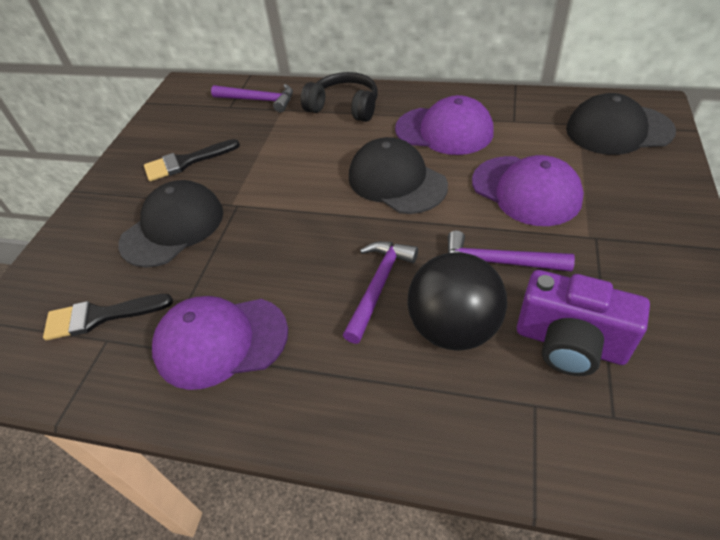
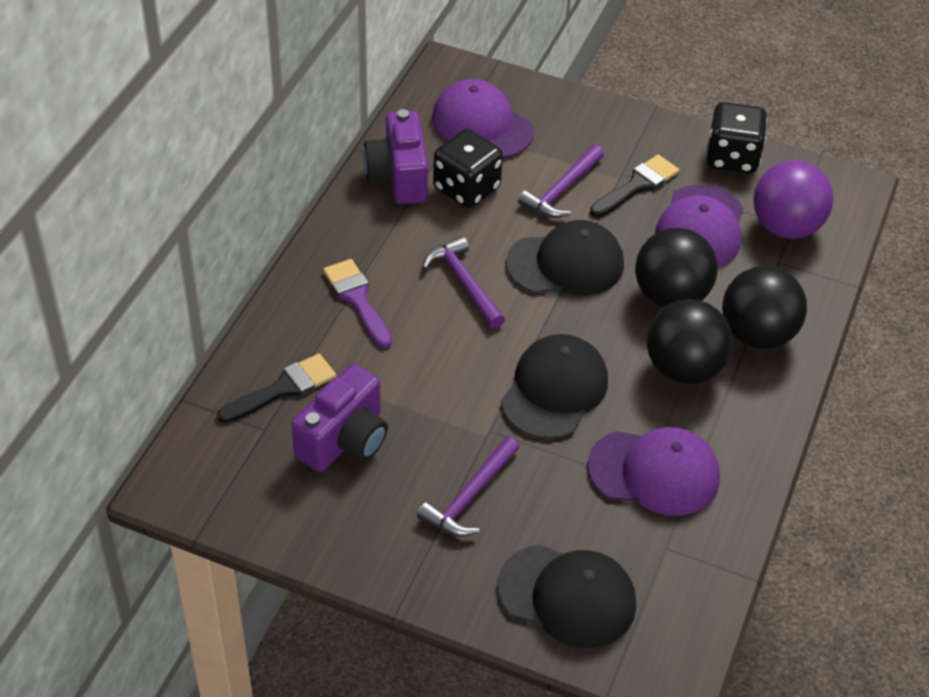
black ball: [408,252,507,351] = 1 -> [635,228,718,307] [647,299,733,384] [722,266,807,349] = 3
black dice: none = 0 -> [433,129,503,208] [707,102,767,174] = 2
black headphones: [301,72,378,122] = 1 -> none = 0
purple ball: none = 0 -> [753,160,833,239] = 1
purple brush: none = 0 -> [323,259,392,348] = 1
purple camera: [517,270,650,376] = 1 -> [292,364,388,472] [363,109,428,204] = 2

